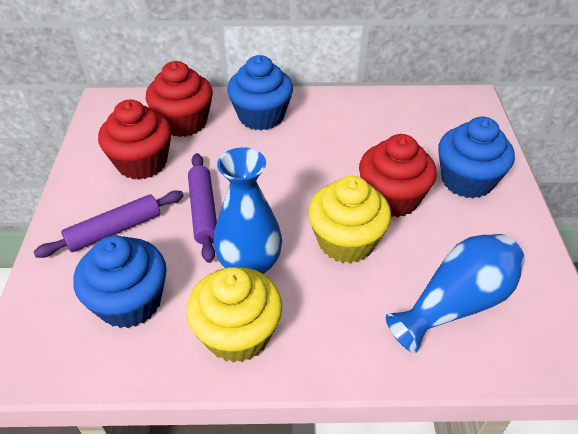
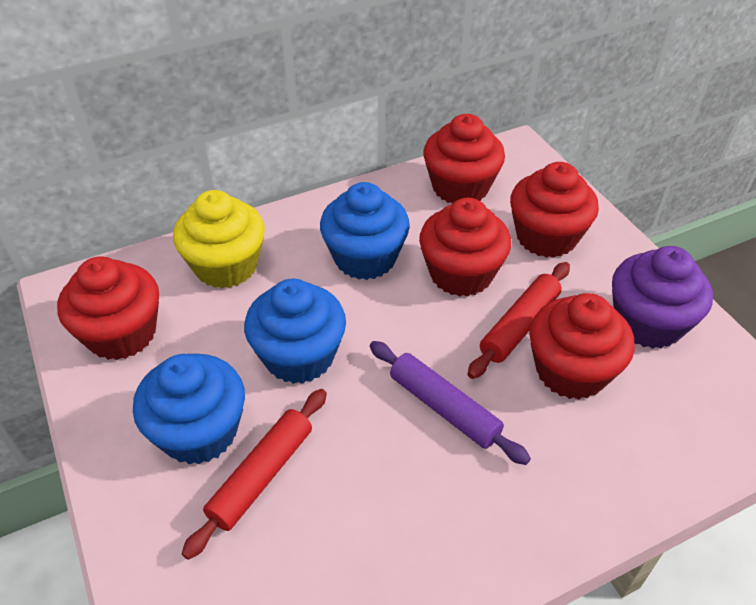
blue vase: [213,147,282,274] [386,234,525,353] = 2 -> none = 0
purple cupcake: none = 0 -> [612,246,713,349] = 1
purple rolling pin: [34,190,184,258] [188,153,217,263] = 2 -> [370,341,531,465] = 1
red cupcake: [98,100,172,180] [146,61,213,137] [359,134,437,217] = 3 -> [57,256,159,360] [419,198,511,297] [423,114,505,204] [510,162,599,258] [530,293,635,400] = 5
red rolling pin: none = 0 -> [182,389,327,560] [467,262,570,379] = 2
yellow cupcake: [187,267,283,363] [308,176,391,263] = 2 -> [173,190,265,288] = 1

